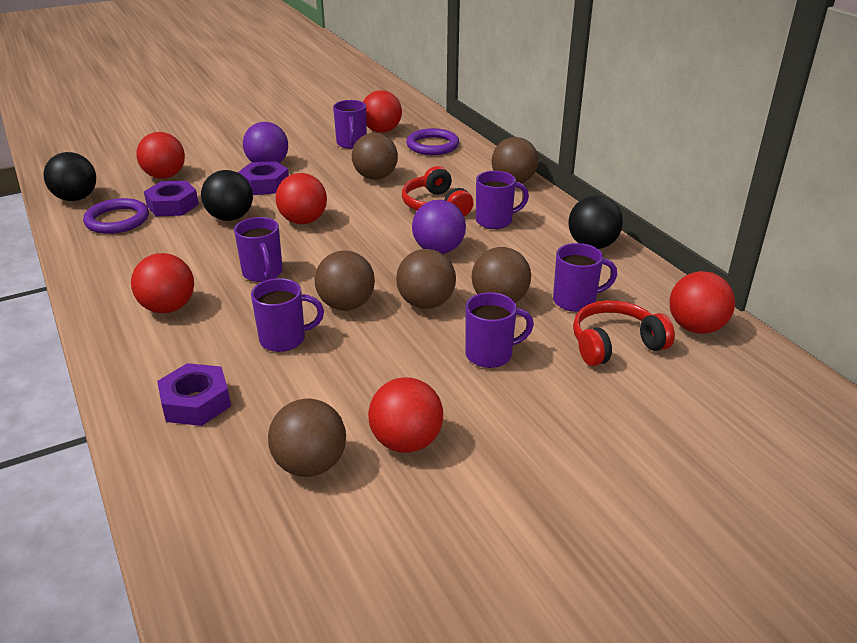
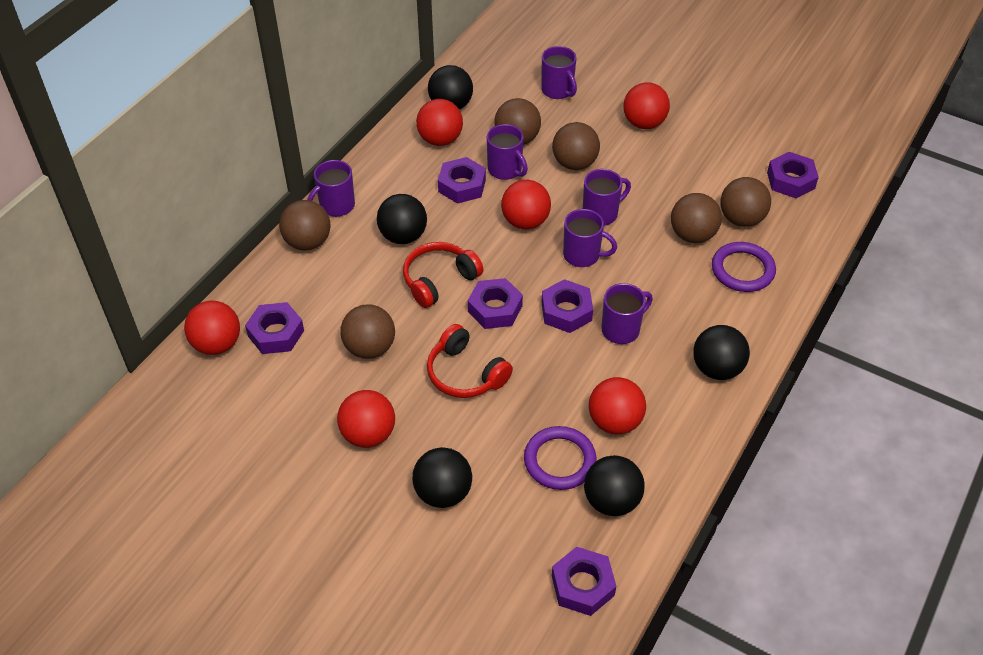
black ball: [44,152,96,201] [201,170,253,221] [568,196,623,249] = 3 -> [377,194,427,244] [412,447,472,508] [428,65,473,110] [584,455,645,516] [693,325,750,380] = 5
purple ball: [243,122,288,163] [412,200,466,254] = 2 -> none = 0
purple nut: [144,180,199,216] [157,363,231,426] [238,161,289,195] = 3 -> [245,302,304,354] [438,157,486,204] [468,278,523,329] [541,279,593,333] [552,547,616,616] [767,152,819,198] = 6

